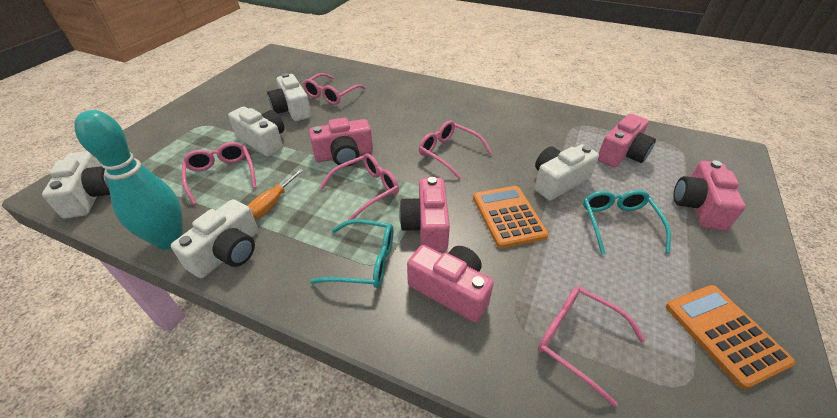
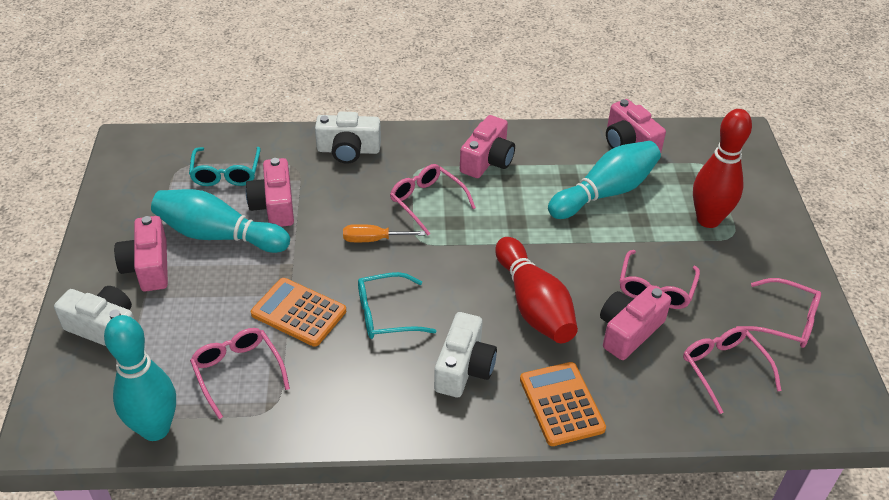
red bowling pin: none = 0 -> [495,237,578,343] [693,109,752,228] = 2
turquoise bowling pin: [74,110,183,250] = 1 -> [104,315,176,441] [151,189,290,253] [548,141,661,219] = 3
white camera: [42,151,110,219] [171,199,259,278] [228,107,285,157] [267,73,311,121] [534,144,599,200] = 5 -> [54,286,134,346] [315,112,381,164] [434,312,497,397] = 3

